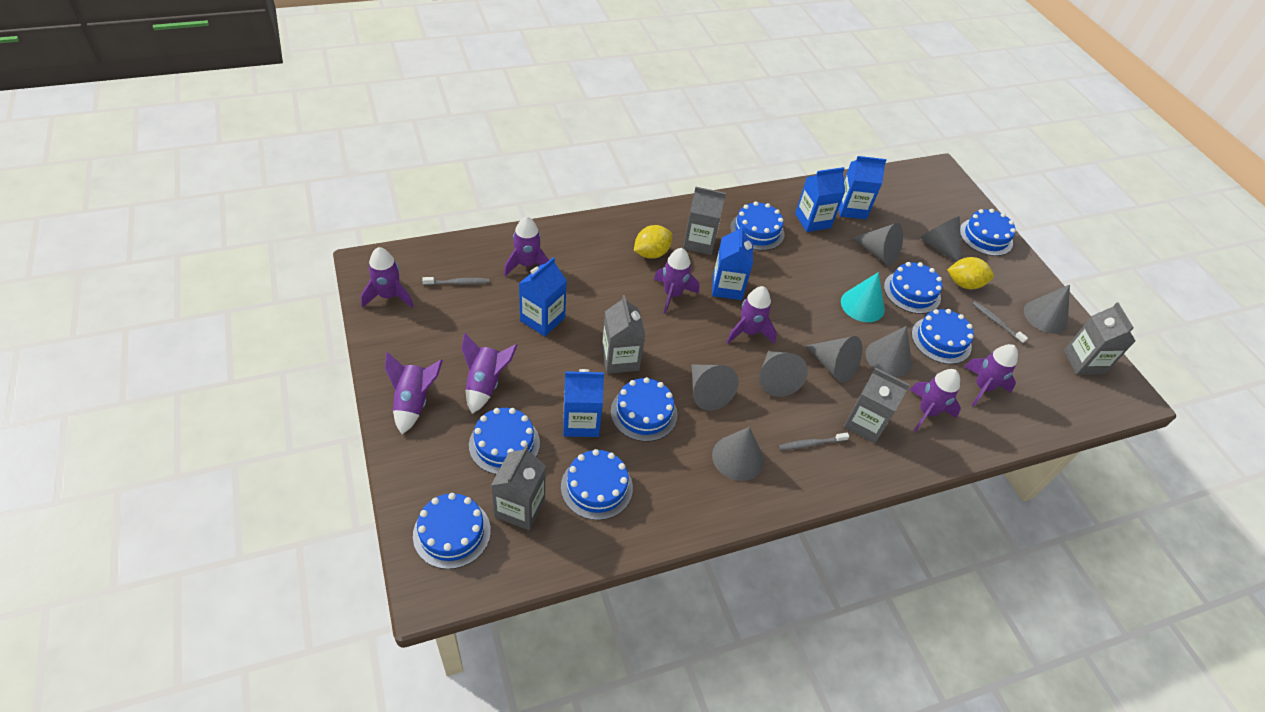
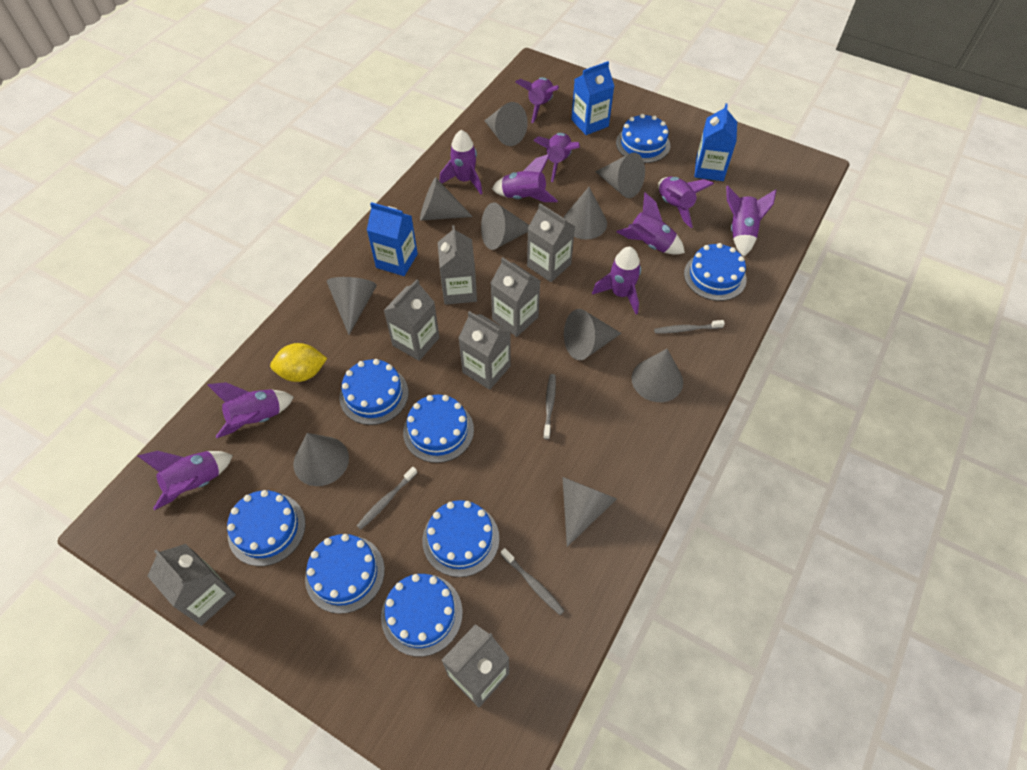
blue carton: [519,257,567,336] [563,369,604,437] [712,225,753,300] [795,167,845,232] [839,156,887,219] = 5 -> [367,202,418,276] [571,61,614,135] [694,103,737,181] = 3
grey carton: [491,445,546,530] [602,295,645,374] [683,187,726,255] [844,367,910,444] [1064,302,1136,375] = 5 -> [148,544,236,626] [384,279,440,361] [438,225,477,305] [442,624,509,708] [458,311,511,390] [491,257,540,337] [527,203,575,282] = 7
grey cone: [691,364,738,411] [712,427,764,481] [759,351,808,397] [805,336,862,383] [852,223,903,266] [866,326,912,377] [920,216,962,262] [1024,285,1070,334] = 8 -> [293,433,349,486] [327,277,377,335] [420,177,473,221] [481,202,529,250] [484,102,528,146] [562,477,617,547] [564,187,607,239] [564,309,621,360] [595,152,645,198] [632,349,683,402] = 10
grey toothbrush: [422,277,489,285] [779,433,849,450] [972,301,1028,344] = 3 -> [357,467,417,530] [501,548,565,615] [543,374,556,439] [654,320,725,334] = 4
purple rocket: [361,247,414,308] [385,352,443,434] [461,333,517,414] [504,216,549,276] [654,248,699,314] [727,286,777,344] [910,369,961,432] [964,344,1018,407] = 8 -> [138,451,233,510] [207,382,294,438] [440,130,482,194] [492,154,558,202] [515,77,559,123] [533,133,580,182] [592,247,641,314] [616,192,685,255] [658,177,714,228] [726,186,776,256] = 10
turquoise cone: [841,272,885,322] = 1 -> none = 0
yellow lemon: [634,225,672,259] [947,257,994,289] = 2 -> [270,343,327,382] = 1

